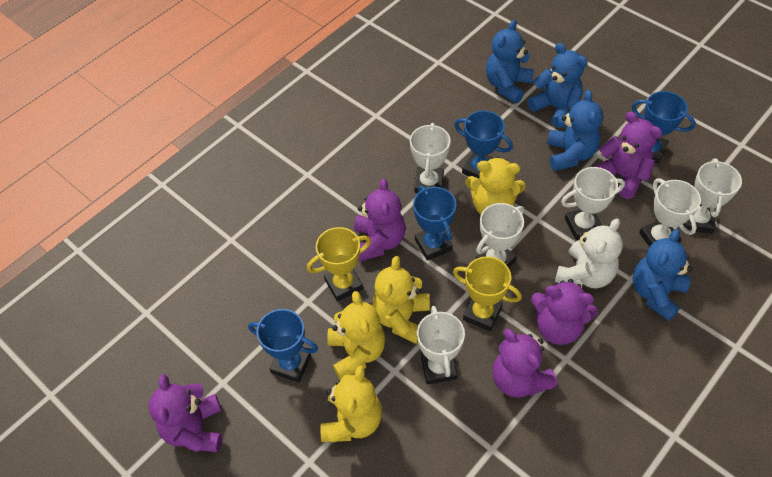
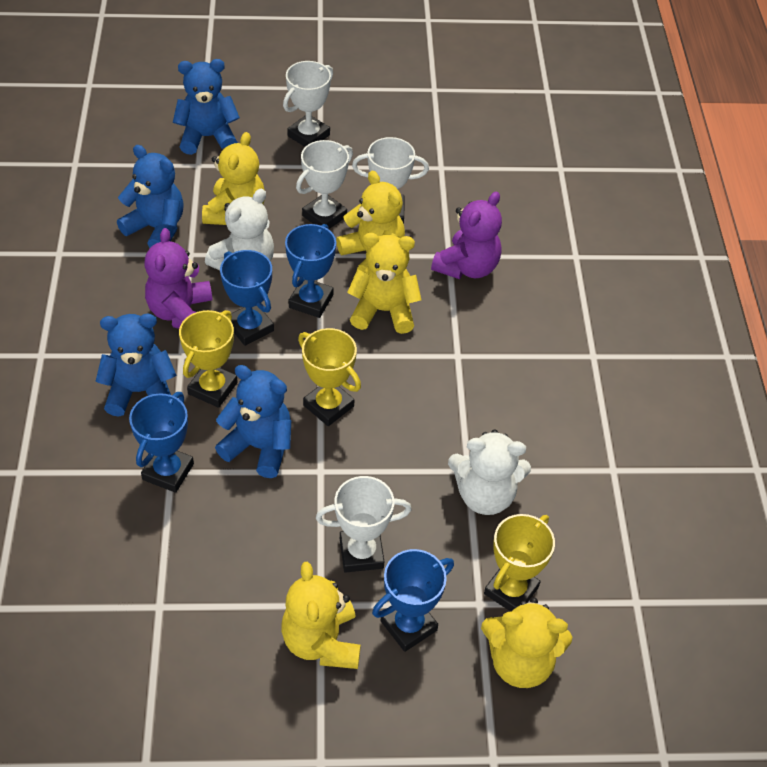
purple teddy bear: [149,374,222,452] [354,178,406,262] [493,329,558,398] [531,279,598,345] [595,112,662,199] = 5 -> [145,228,212,329] [431,191,502,279] = 2
white teddy bear: [555,219,623,288] = 1 -> [205,189,274,270] [448,430,531,515] = 2
white trophy: [410,123,451,193] [417,306,465,385] [476,203,524,268] [561,167,625,240] [639,178,701,247] [683,159,742,234] = 6 -> [283,61,333,147] [296,140,353,229] [316,476,412,573] [352,137,429,224] = 4
yellow teddy bear: [320,365,382,442] [327,291,385,380] [372,256,430,344] [465,157,526,215] = 4 -> [202,132,264,225] [281,562,361,669] [336,171,405,272] [347,233,421,334] [481,597,572,688] = 5
yellow trophy: [307,227,371,302] [453,256,522,331] = 2 -> [179,310,238,408] [298,328,361,426] [484,514,555,612] = 3

